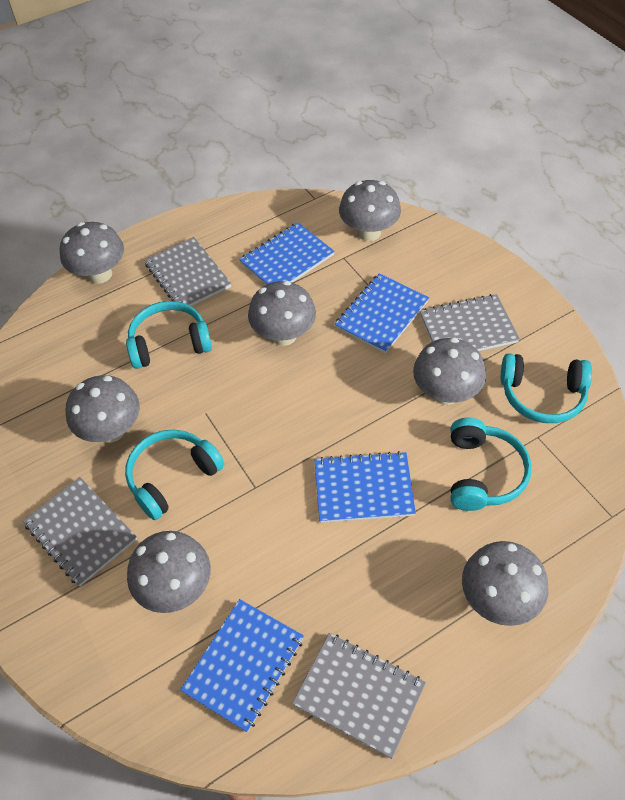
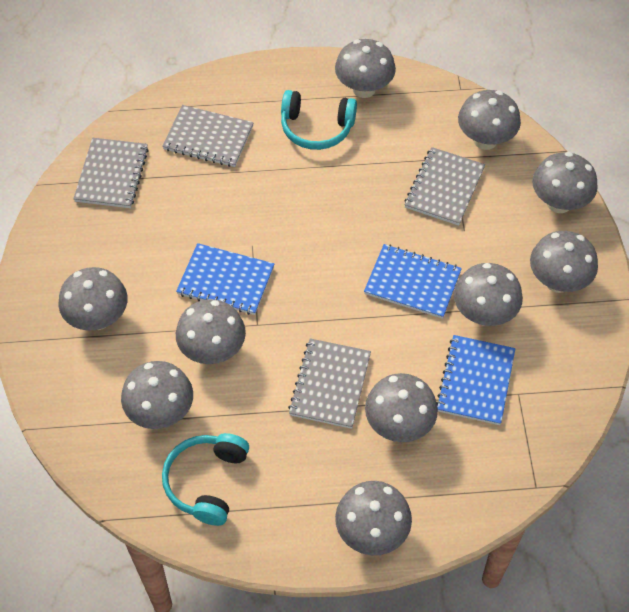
blue notebook: [180,599,304,732] [239,222,335,285] [314,451,416,523] [335,273,429,354] = 4 -> [176,243,274,315] [364,244,462,319] [437,335,515,425] = 3
grey mushroom: [60,222,124,284] [66,375,140,442] [127,531,211,613] [248,281,316,346] [339,180,401,241] [413,337,486,405] [462,541,548,626] = 7 -> [58,267,128,331] [121,361,193,429] [176,299,246,364] [335,39,396,98] [335,481,412,555] [365,373,438,442] [454,263,523,326] [458,90,521,150] [530,231,598,293] [532,152,598,213] = 10
turquoise headphones: [125,429,224,520] [126,301,212,369] [451,418,532,511] [501,353,592,423] = 4 -> [162,433,249,526] [281,90,357,150] = 2

